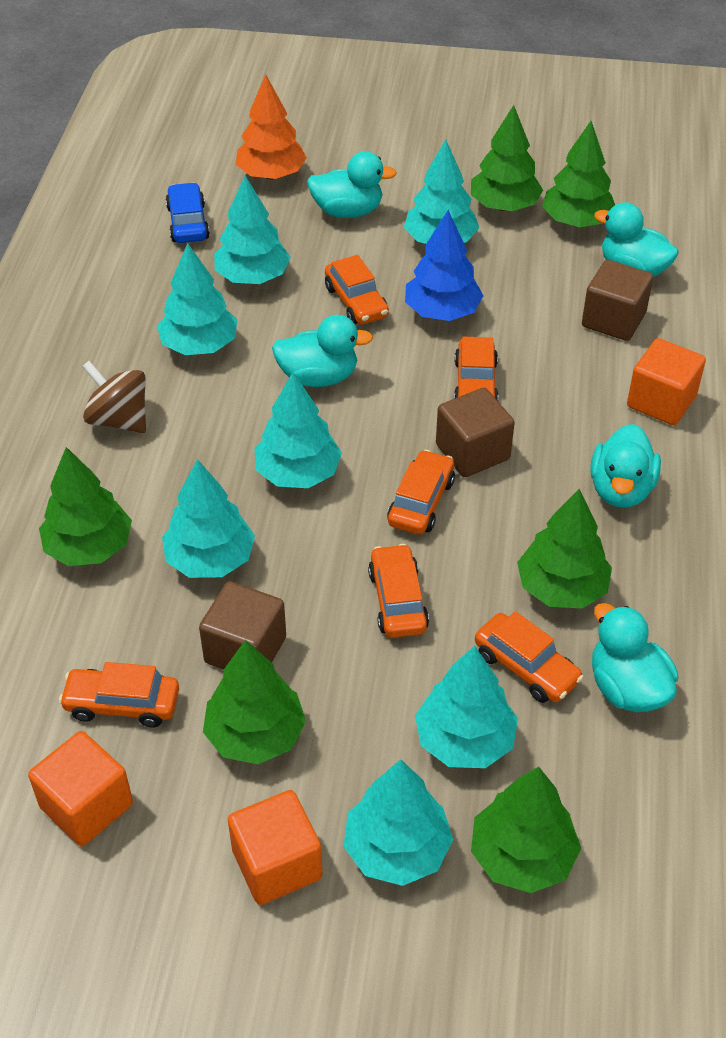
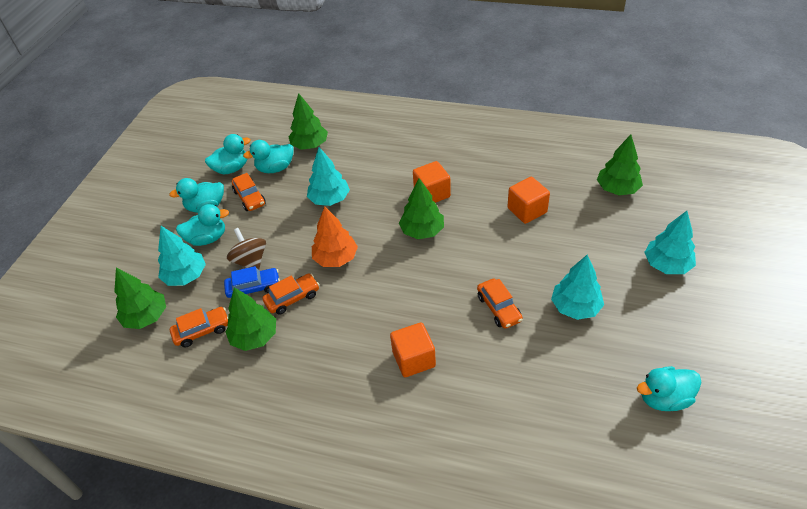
blue tree: [405,210,483,321] = 1 -> none = 0
brown cube: [199,581,286,670] [436,388,515,477] [582,260,653,341] = 3 -> none = 0
green tree: [39,447,132,566] [203,640,306,764] [471,105,543,211] [471,767,581,893] [517,489,612,609] [542,121,615,227] = 6 -> [114,268,166,329] [225,287,276,351] [288,93,328,150] [399,178,444,239] [597,135,643,195] = 5
orange car: [59,662,179,727] [325,255,389,325] [368,544,429,638] [387,450,455,535] [454,337,498,401] [475,611,584,703] = 6 -> [170,307,228,347] [232,173,266,211] [262,273,319,315] [477,279,523,329] = 4
turquoise tree: [157,243,238,355] [162,459,255,578] [214,176,291,284] [254,372,342,488] [344,759,453,886] [404,140,479,244] [415,646,518,768] = 7 -> [158,226,206,286] [307,147,350,206] [551,255,604,320] [644,211,696,274] = 4

